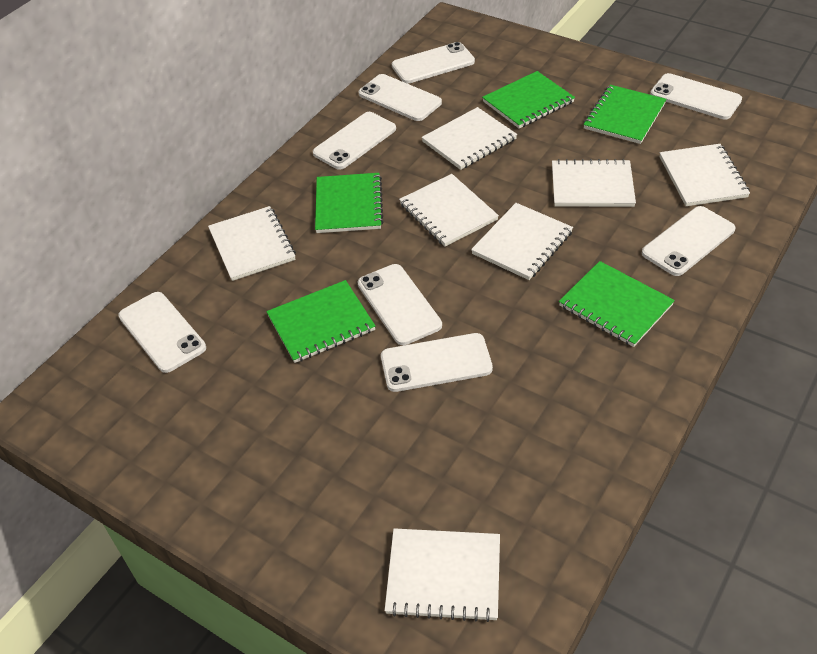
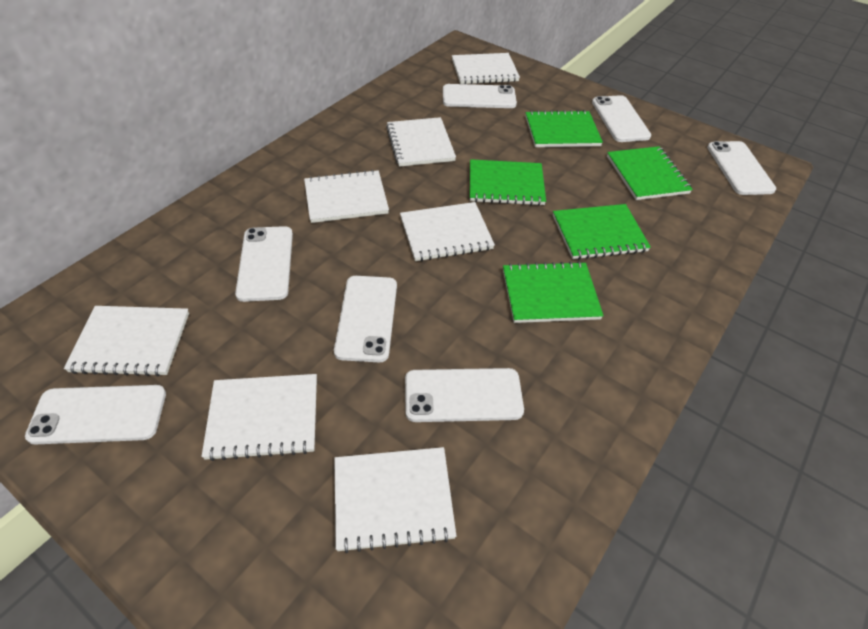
white phone: [118,292,206,373] [313,112,396,170] [358,264,442,345] [359,74,442,121] [381,333,493,392] [392,42,475,84] [642,206,735,276] [650,73,742,120] = 8 -> [25,385,166,444] [235,226,293,302] [334,276,397,362] [405,368,524,422] [443,84,517,108] [592,95,651,142] [707,141,776,195] = 7

